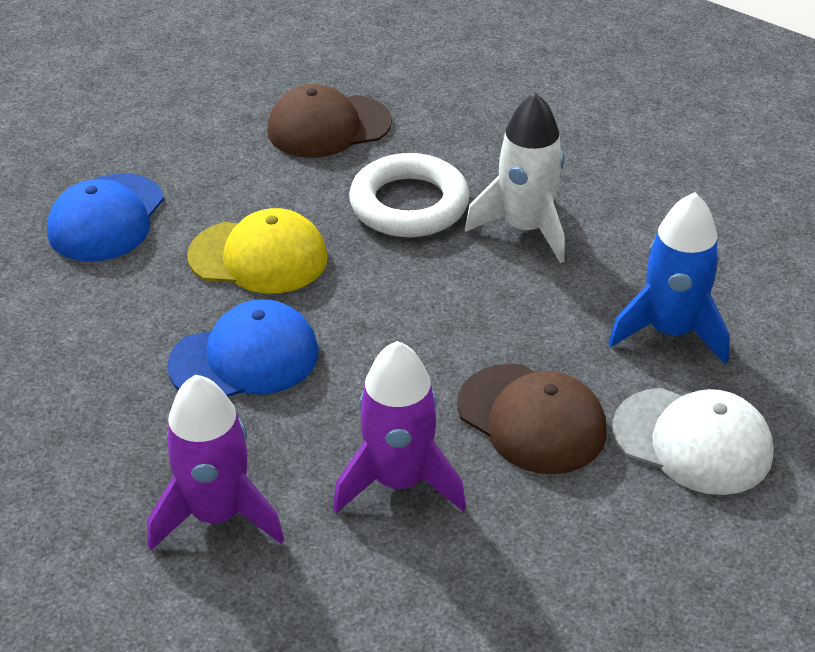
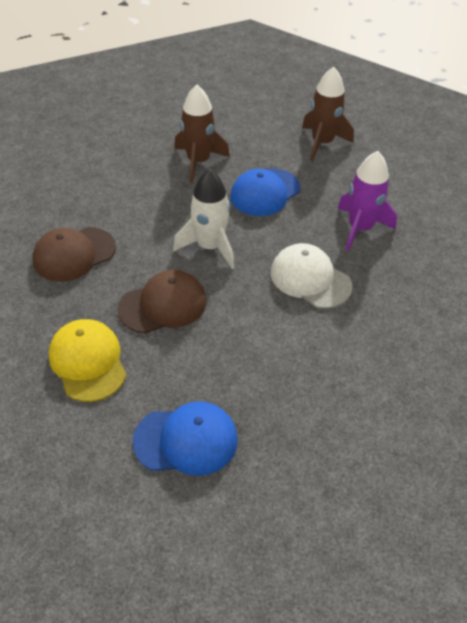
blue rocket: [608,192,730,365] = 1 -> none = 0
brown rocket: none = 0 -> [174,85,230,183] [302,67,354,161] = 2
purple rocket: [147,375,284,550] [333,341,466,513] = 2 -> [337,151,397,251] = 1
white ring: [349,153,469,237] = 1 -> none = 0

